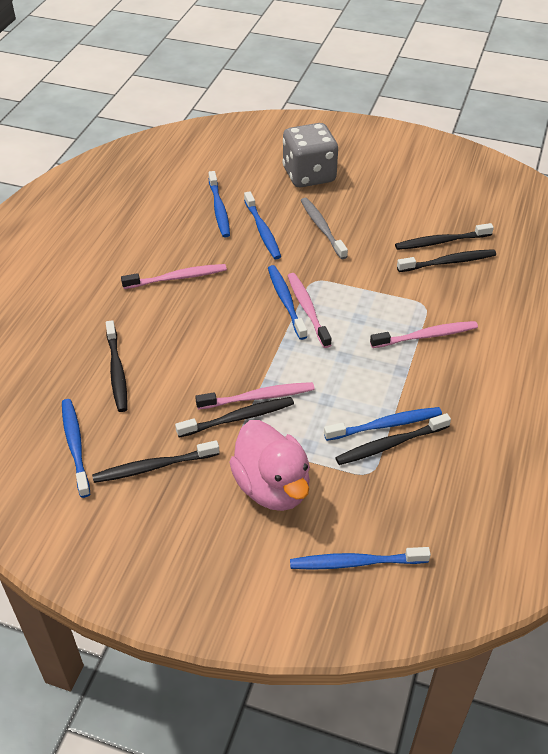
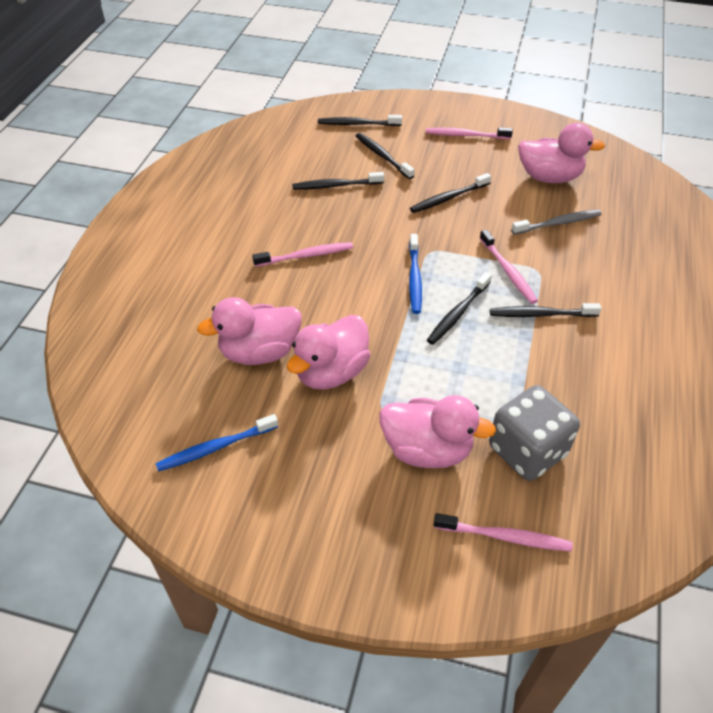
blue toothbrush: [62,399,90,498] [208,171,230,237] [244,191,281,259] [268,265,307,340] [290,547,431,570] [324,407,442,441] = 6 -> [156,414,278,472] [409,234,422,314] = 2
pink duck: [229,420,310,511] = 1 -> [197,297,302,365] [287,315,371,390] [379,395,496,468] [518,123,605,183] = 4

